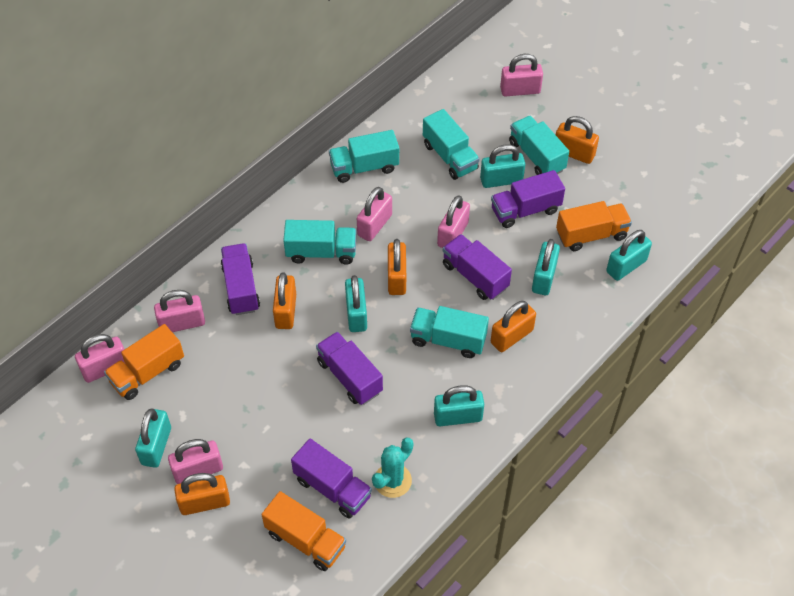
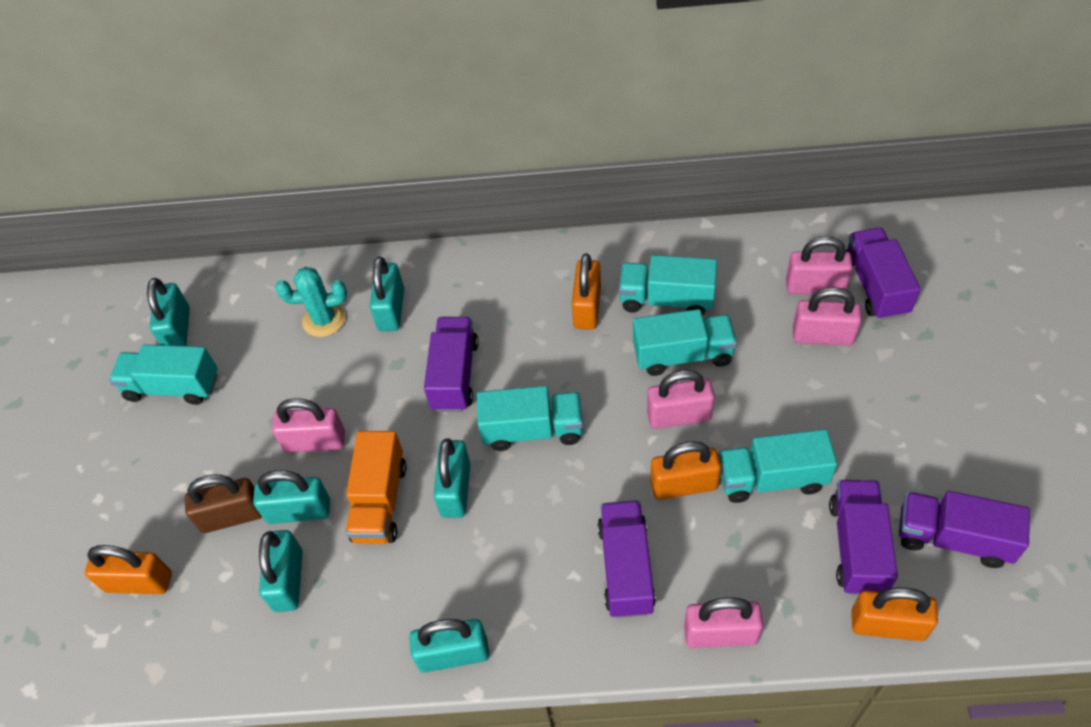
brown padlock: none = 0 -> [184,474,262,533] = 1
orange padlock: [174,473,230,515] [273,272,296,329] [388,239,406,295] [491,301,536,352] [556,116,599,164] = 5 -> [85,545,172,594] [572,253,601,330] [650,441,721,500] [851,588,938,641] = 4
orange truck: [104,324,184,400] [261,491,346,571] [556,201,632,251] = 3 -> [345,431,407,544] = 1
pink padlock: [75,334,125,383] [154,290,205,332] [168,439,223,484] [357,187,392,241] [437,195,470,248] [500,54,543,97] = 6 -> [272,398,345,452] [647,370,715,429] [684,597,763,648] [786,236,853,294] [793,287,862,346] = 5

